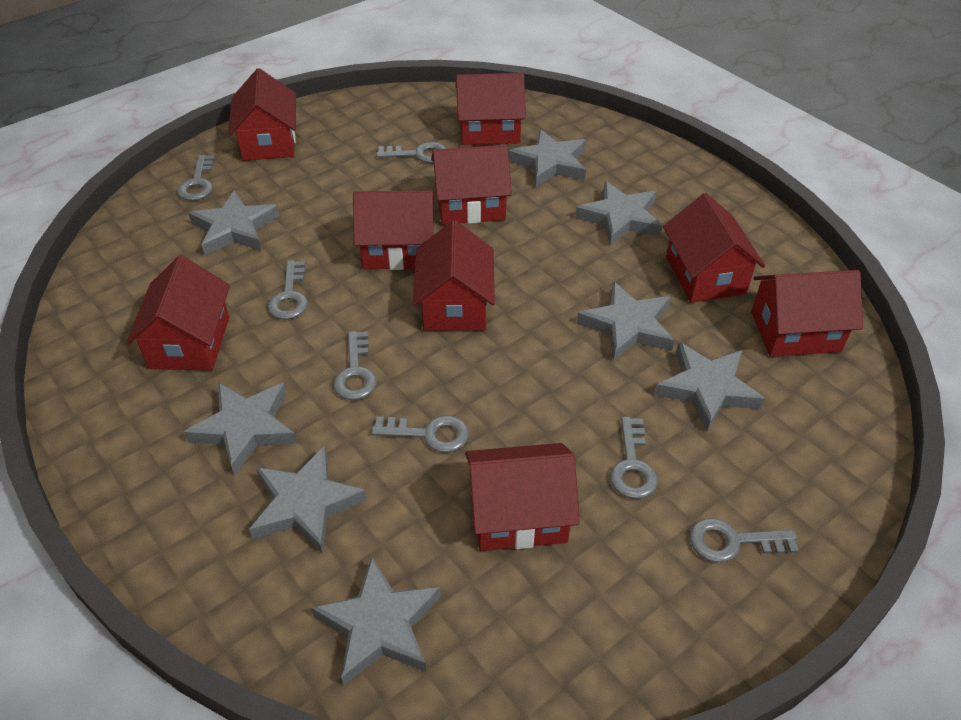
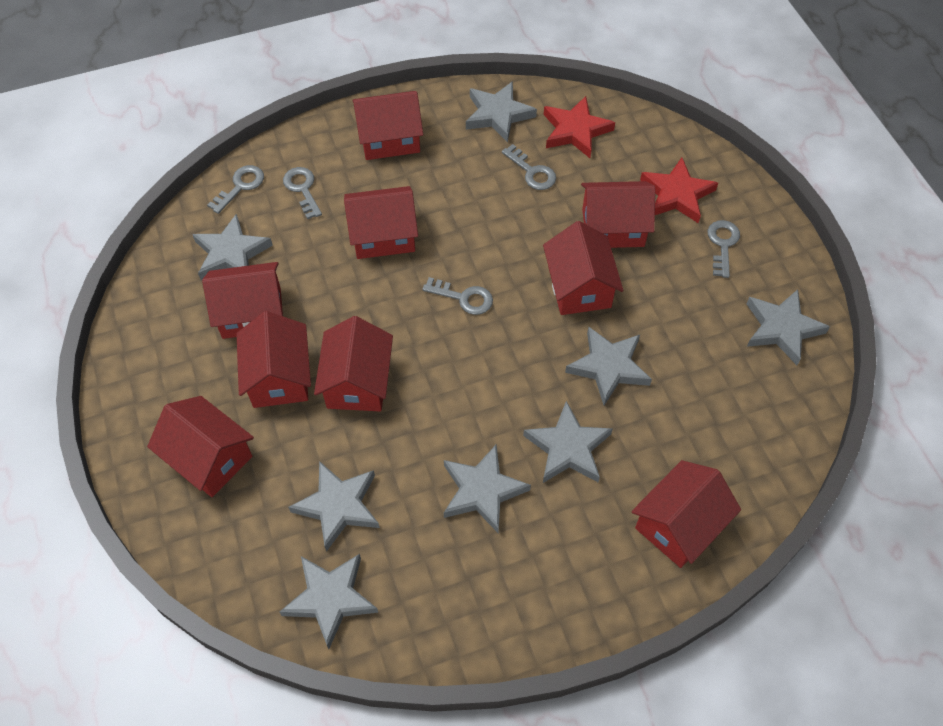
grey key: [177,155,215,201] [268,260,308,320] [333,331,377,400] [371,416,469,453] [376,142,447,163] [610,417,658,499] [690,518,799,562] = 7 -> [207,165,264,214] [283,167,322,219] [422,277,493,315] [502,144,556,190] [708,220,740,278] = 5
red star: none = 0 -> [544,96,615,158] [640,158,718,223] = 2

